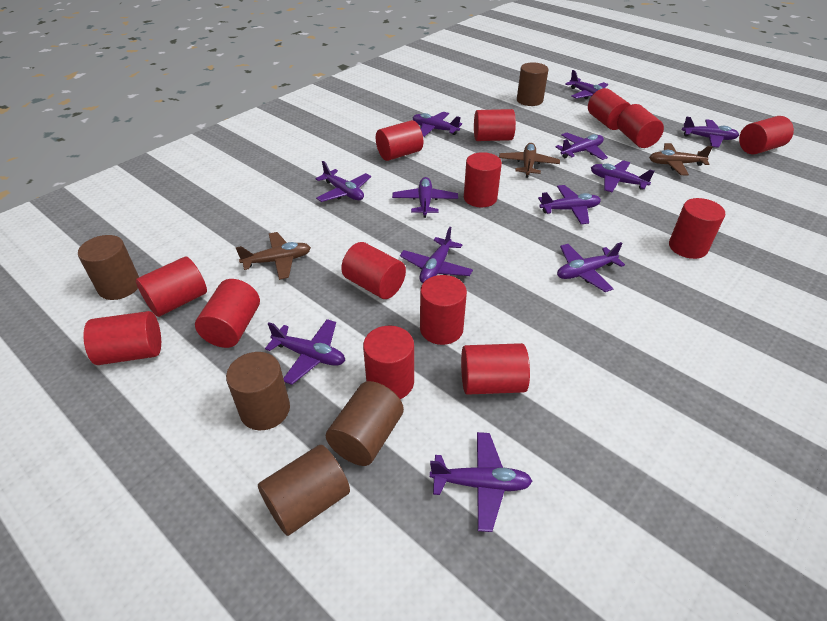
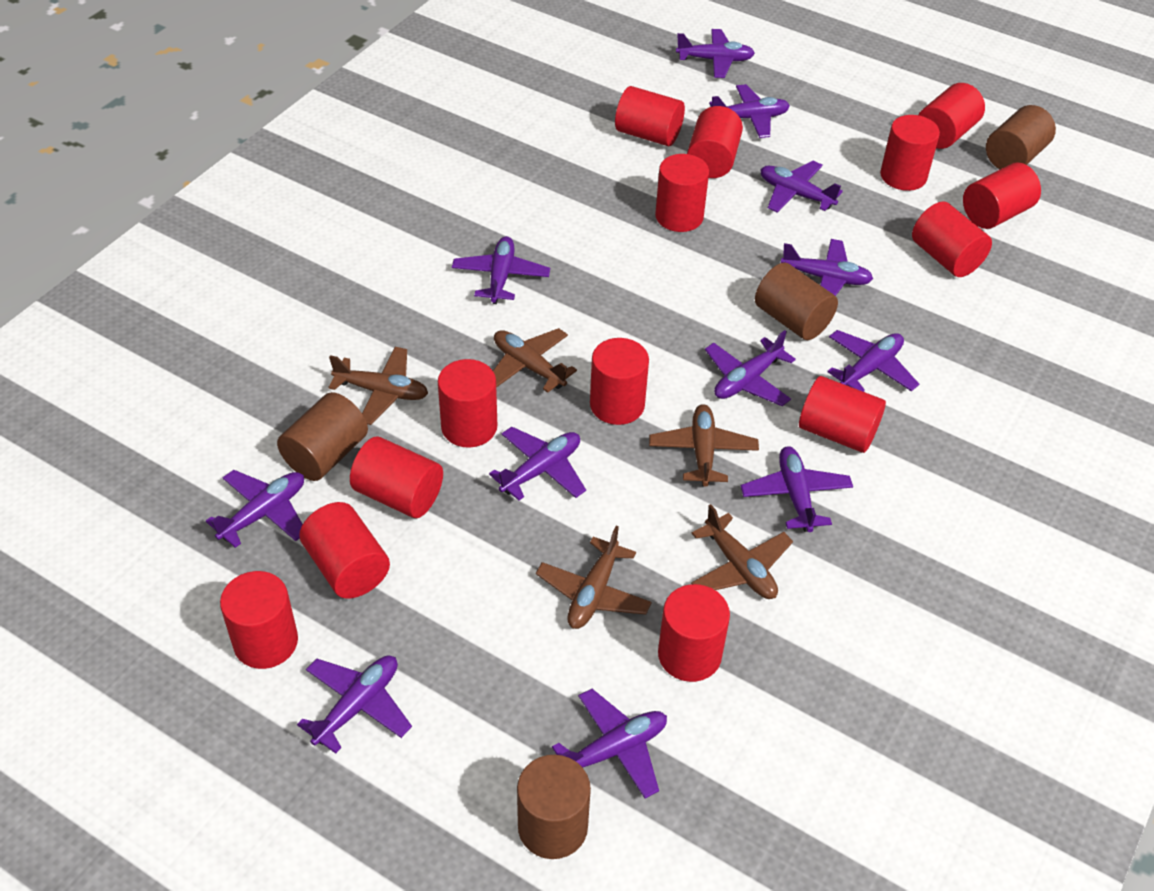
brown cylinder: [78,235,139,300] [226,352,290,430] [258,445,350,536] [326,381,404,466] [517,62,548,106] = 5 -> [277,392,368,481] [517,755,591,859] [755,262,838,340] [986,105,1056,169] = 4
brown plane: [236,232,311,280] [499,143,560,178] [649,143,713,175] = 3 -> [328,347,428,425] [493,328,577,393] [536,526,652,629] [649,404,759,487] [691,504,793,599] = 5

